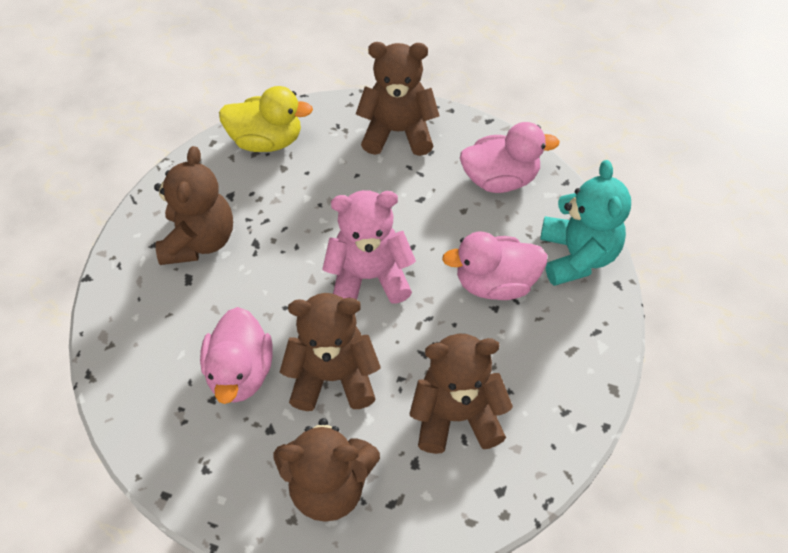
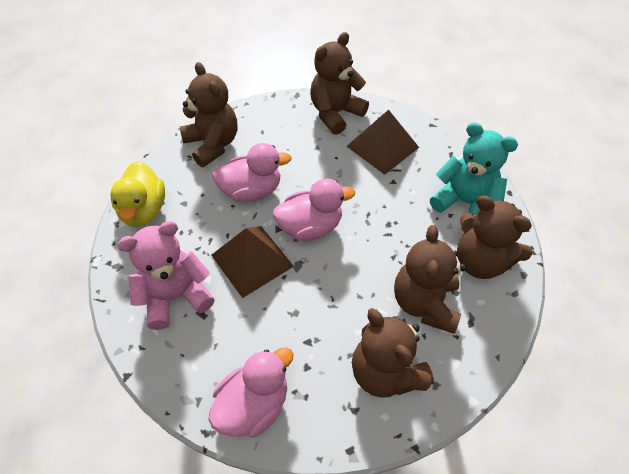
brown pyramid: none = 0 -> [211,226,294,298] [346,110,419,175] = 2

